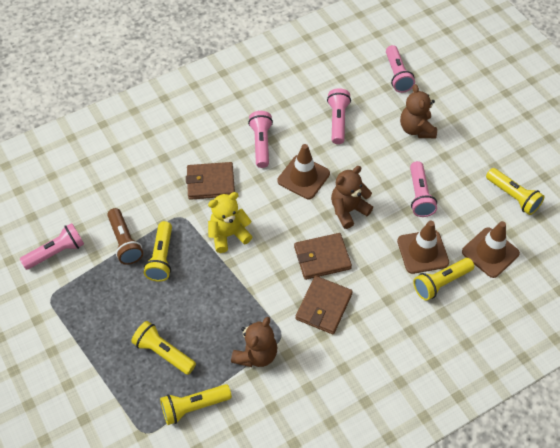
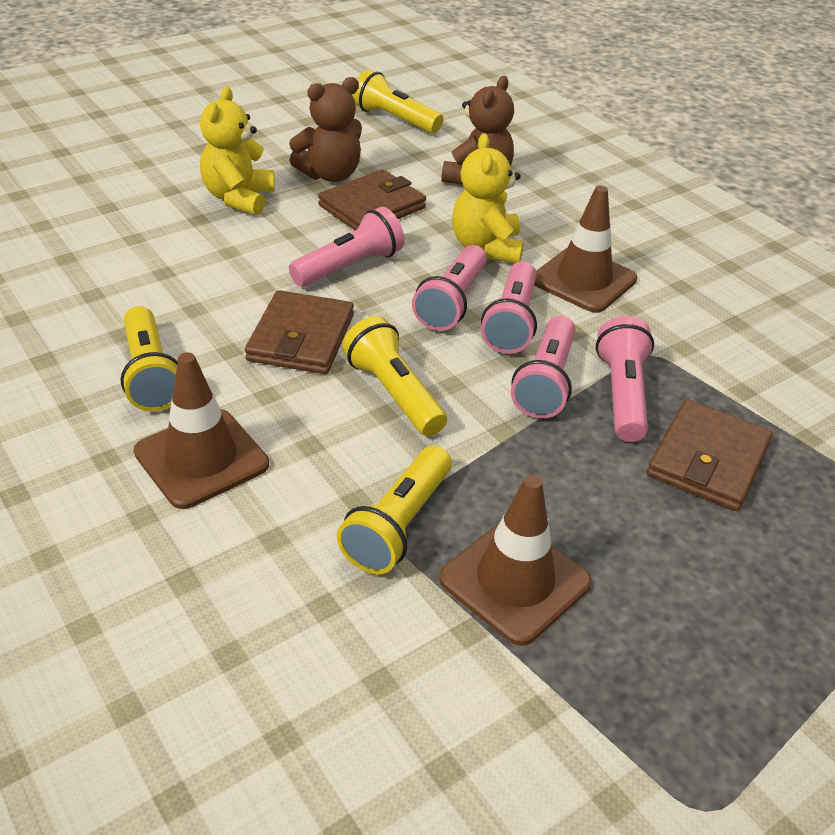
brown flashlight: [107,208,143,265] = 1 -> none = 0
brown teddy bear: [231,317,277,367] [331,166,373,229] [400,84,437,138] = 3 -> [289,77,362,182] [441,76,514,185] = 2
yellow flashlight: [131,321,196,375] [144,221,172,282] [160,384,232,425] [413,258,474,301] [486,168,544,215] = 5 -> [121,306,178,412] [337,446,452,574] [342,316,447,436] [352,69,443,133] = 4
yellow teddy bear: [208,192,253,253] = 1 -> [200,86,275,215] [452,133,524,263] = 2

